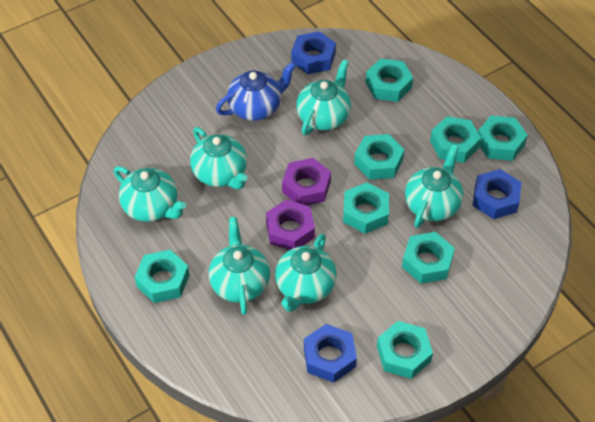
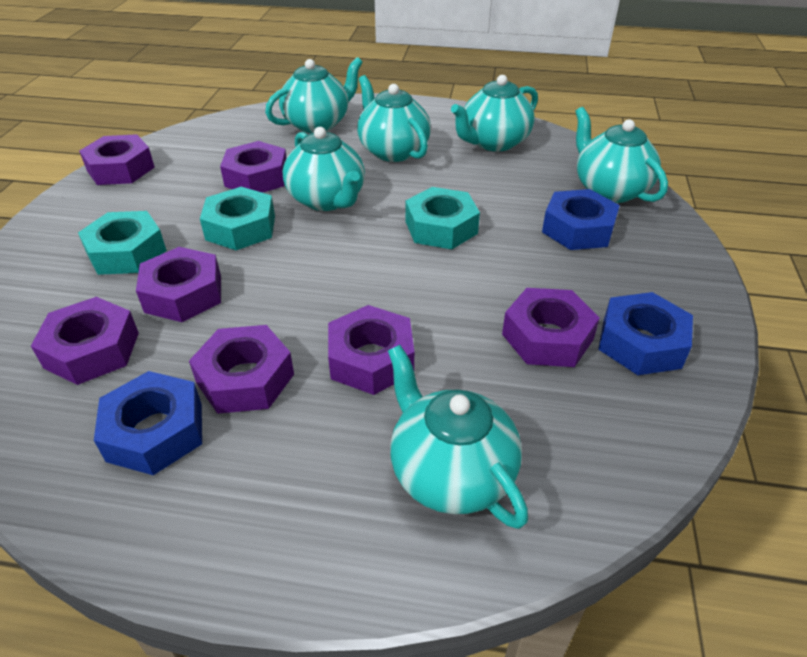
blue teapot: [216,62,296,121] = 1 -> none = 0
purple nut: [266,200,315,250] [282,158,331,205] = 2 -> [31,297,139,385] [79,134,155,185] [136,247,221,322] [189,325,294,414] [220,141,287,193] [328,305,414,395] [502,288,600,367] = 7
turquoise nut: [135,250,189,303] [343,182,389,234] [354,134,404,180] [365,59,413,102] [377,321,433,379] [402,232,455,284] [430,116,481,163] [478,116,528,161] = 8 -> [78,211,167,275] [200,187,275,250] [405,187,480,249] = 3

